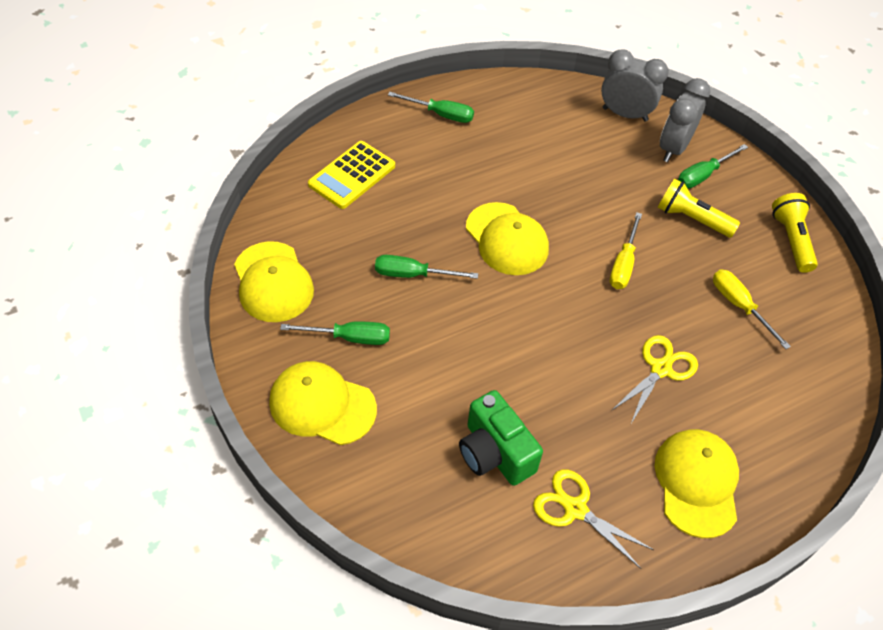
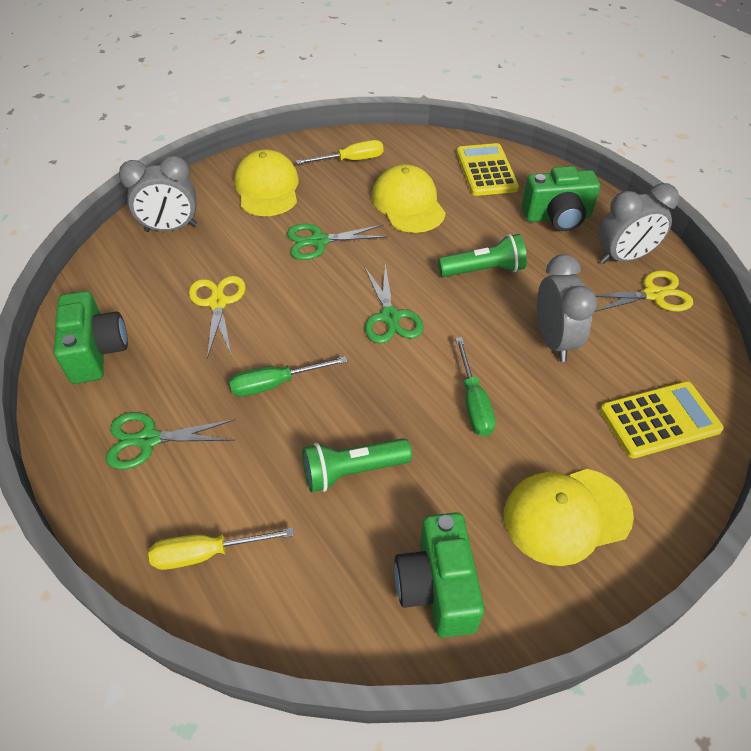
green camera: [459,390,543,486] = 1 -> [54,291,128,384] [394,512,484,638] [522,166,600,231] = 3
green flashlight: none = 0 -> [302,438,412,492] [438,234,527,277] = 2
green scissors: none = 0 -> [106,412,235,470] [287,224,388,260] [365,264,423,343] = 3
green screwdriver: [280,321,390,345] [375,255,478,279] [388,92,474,123] [678,144,748,188] = 4 -> [229,356,347,397] [455,337,495,436] = 2
grey clock: [601,49,669,122] [660,78,710,162] = 2 -> [119,156,197,232] [537,254,597,362] [599,183,679,264] = 3
yellow calculator: [308,141,395,209] = 1 -> [456,143,519,196] [600,381,724,458] = 2
yellow cap: [234,241,314,322] [269,361,377,445] [466,202,549,275] [655,429,739,538] = 4 -> [234,149,299,216] [372,164,446,233] [504,469,634,566] = 3
yellow flashlight: [658,179,740,237] [772,193,818,273] = 2 -> none = 0

